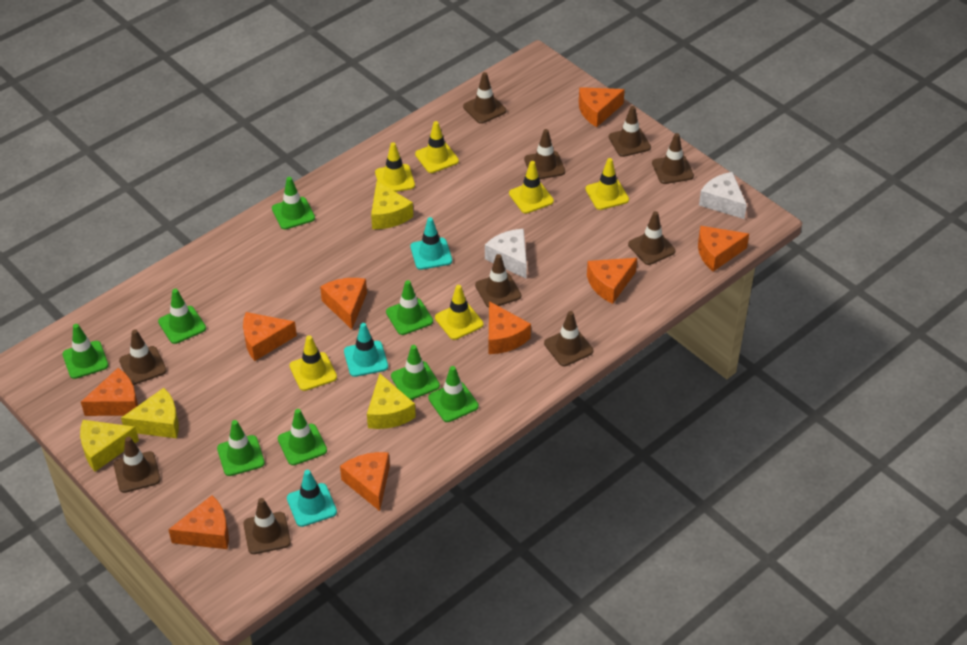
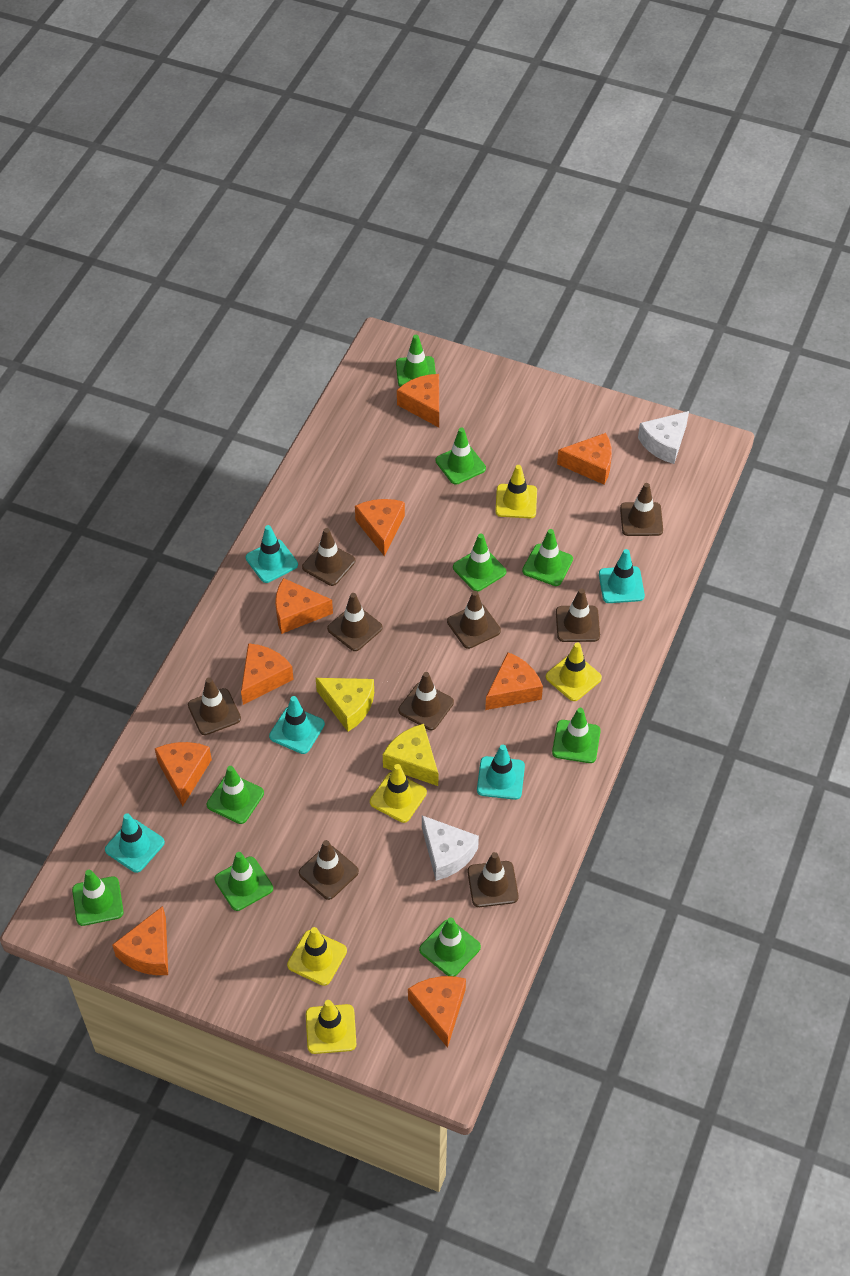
brown traffic cone: [114,437,161,493] [119,329,167,385] [243,498,291,554] [463,72,506,124] [475,254,521,308] [524,129,565,179] [544,311,593,366] [609,106,651,157] [628,211,676,265] [652,133,694,184] = 10 -> [188,677,241,735] [299,840,359,900] [302,528,355,586] [327,593,383,651] [398,672,454,730] [447,591,501,649] [468,852,519,907] [556,588,600,642] [620,483,663,536] = 9
green traffic cone: [63,324,109,379] [158,289,206,344] [217,420,265,476] [272,177,315,229] [278,409,327,465] [386,280,433,335] [391,345,440,400] [428,366,479,422] = 8 -> [72,870,124,926] [207,766,264,824] [214,852,273,911] [396,335,436,387] [419,917,481,976] [436,428,486,485] [453,534,506,592] [522,529,573,586] [552,708,601,763] = 9
turquoise traffic cone: [287,470,337,527] [344,323,388,377] [410,217,452,270] = 3 -> [105,813,165,873] [246,525,298,583] [269,696,325,754] [477,745,525,800] [599,549,645,603] = 5
yellow cheese: [80,420,139,472] [121,388,179,438] [367,373,416,429] [371,181,413,229] = 4 -> [316,678,374,732] [383,724,438,786] = 2
yellow traffic cone: [290,335,337,391] [375,142,415,192] [415,121,459,173] [435,285,484,340] [509,161,554,214] [585,158,629,210] = 6 -> [287,927,347,986] [306,1000,356,1054] [370,764,427,823] [495,465,537,518] [546,642,602,701] = 5

